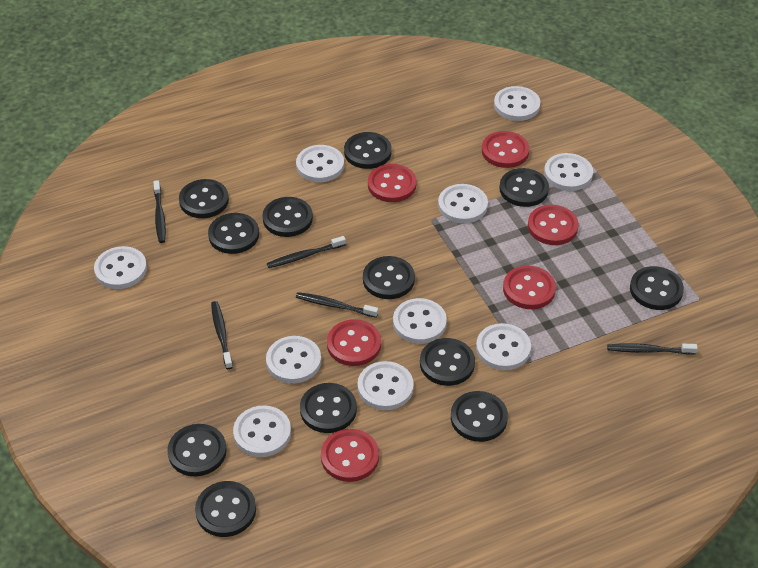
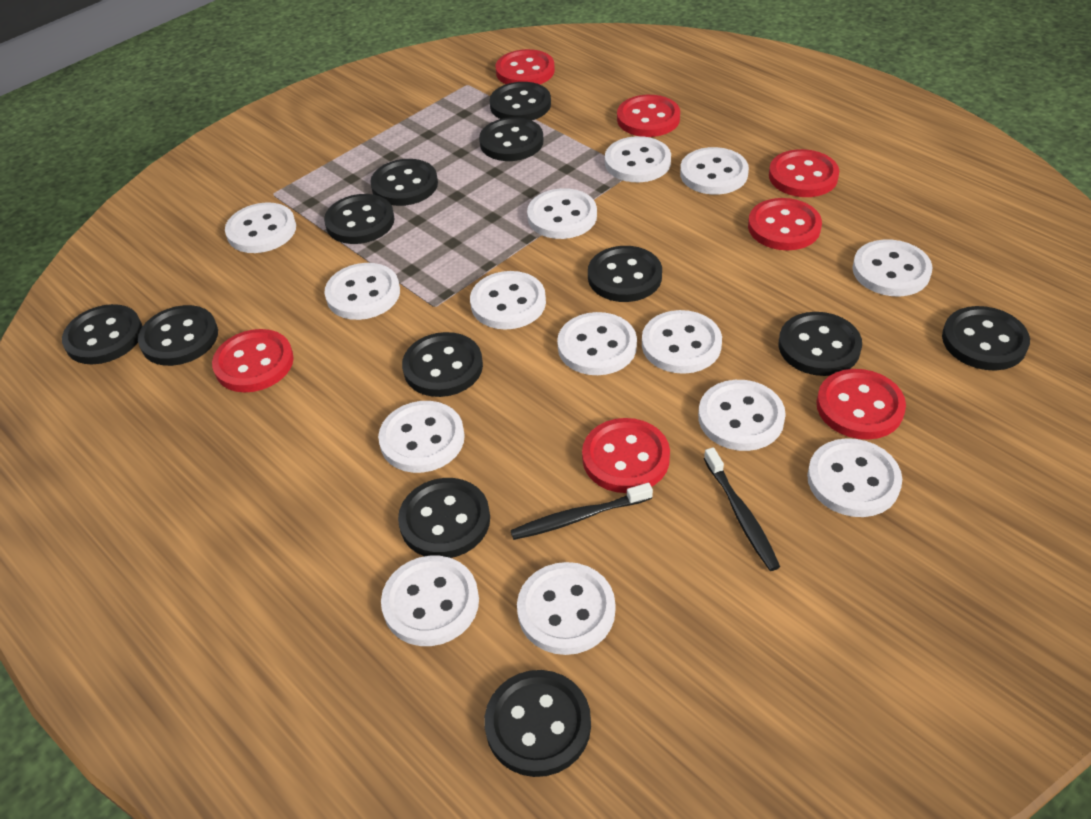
black toothbrush: [153,180,166,243] [211,301,233,369] [267,236,346,268] [296,292,378,318] [607,343,698,355] = 5 -> [510,483,653,540] [704,447,780,571] = 2
red button: [321,429,379,482] [327,319,381,366] [368,164,417,202] [482,131,530,168] [503,266,556,309] [528,205,579,245] = 6 -> [212,329,294,392] [496,49,555,84] [582,418,670,493] [617,95,680,137] [748,198,822,250] [769,149,839,197] [816,369,906,440] = 7
white button: [94,246,147,289] [233,405,291,457] [266,336,321,383] [296,145,344,182] [358,361,414,410] [393,298,447,344] [438,184,488,223] [476,323,531,370] [494,86,540,121] [544,153,593,191] = 10 -> [225,203,296,253] [325,263,400,320] [378,401,465,473] [381,556,479,646] [470,271,546,330] [517,562,615,655] [527,188,597,239] [557,312,637,375] [605,136,671,182] [642,310,722,374] [680,147,749,195] [698,380,786,451] [807,438,902,517] [852,239,932,296] = 14

